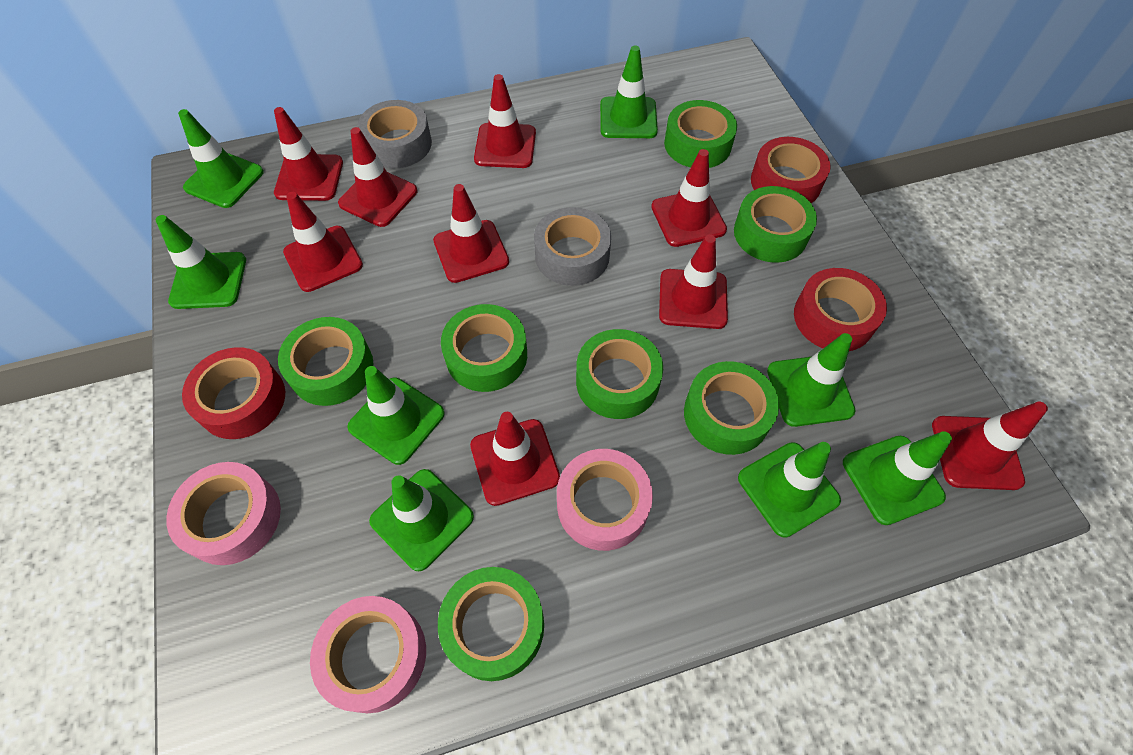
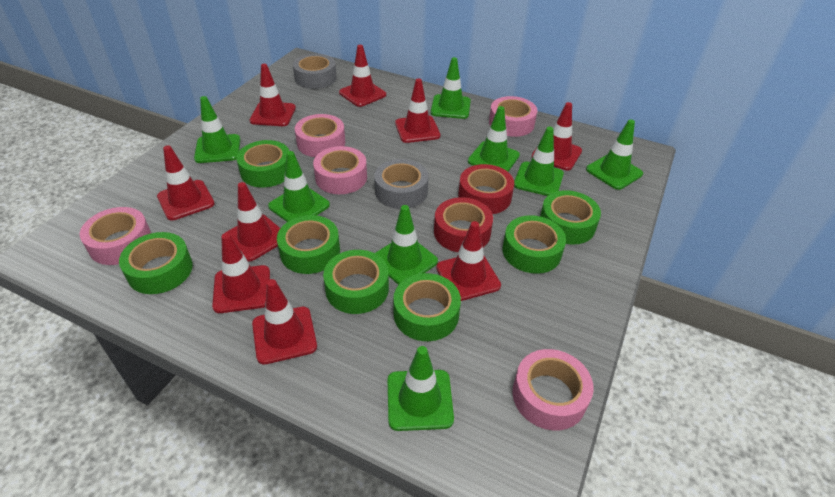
pink tape: [166,462,281,565] [310,596,426,713] [557,449,653,551] = 3 -> [80,207,151,265] [295,114,345,157] [313,146,367,194] [489,96,537,137] [512,349,594,430] = 5
red tape: [182,347,285,439] [751,137,831,203] [794,268,887,351] = 3 -> [434,197,493,252] [458,164,514,214] = 2

